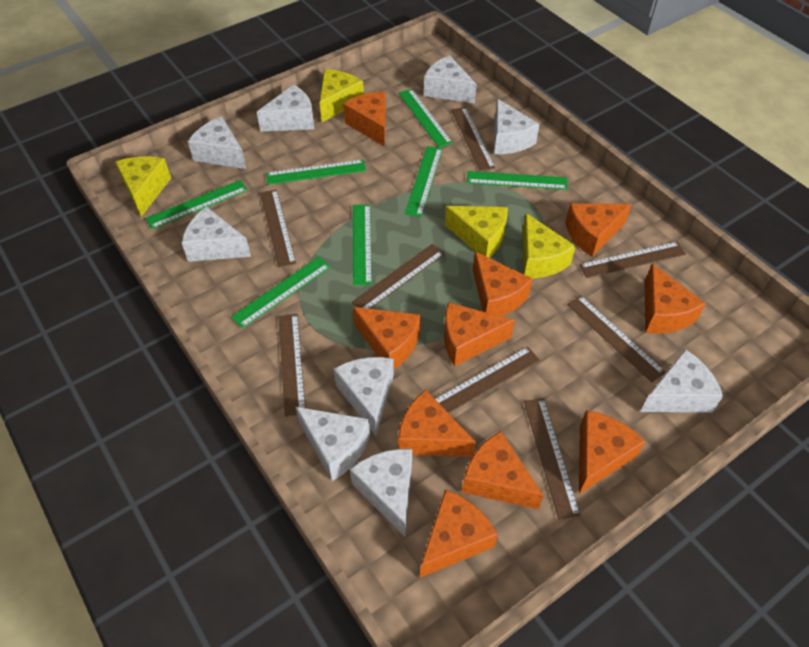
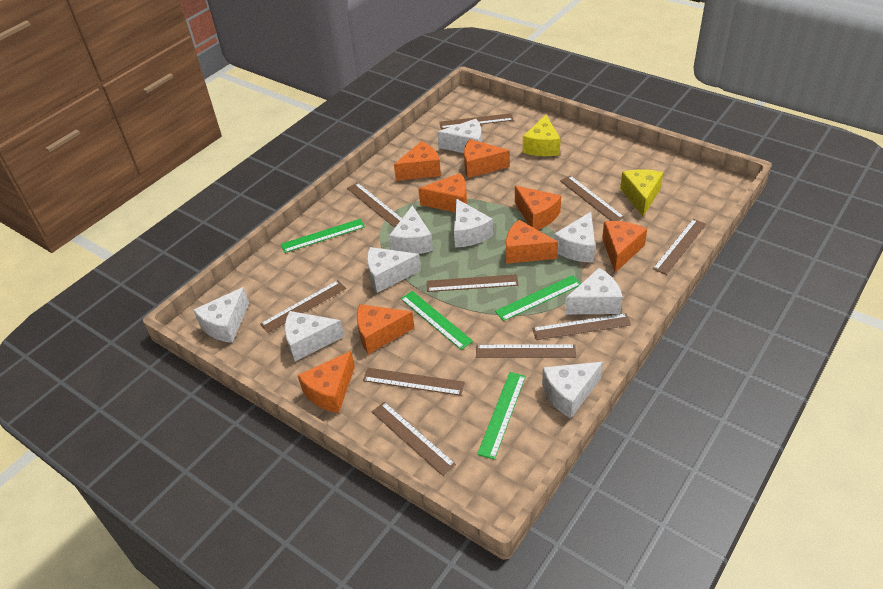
brown ruler: [260,189,296,268] [278,314,306,417] [352,244,445,309] [435,347,540,413] [451,107,495,171] [524,398,581,520] [567,295,666,382] [579,242,686,278] = 8 -> [260,280,346,333] [347,183,402,227] [363,368,465,396] [372,402,456,476] [427,274,519,292] [439,113,513,129] [476,344,576,358] [532,313,631,340] [560,176,625,221] [653,219,706,275] = 10
green ruler: [145,180,247,229] [231,257,331,328] [266,160,366,185] [353,204,372,285] [398,89,453,148] [405,146,442,217] [467,171,568,190] = 7 -> [281,219,365,253] [401,291,473,350] [477,372,526,460] [495,275,581,321] = 4
orange cheese: [343,92,386,147] [353,307,421,369] [398,390,476,457] [420,489,498,578] [444,302,515,366] [462,431,544,510] [473,252,533,316] [565,203,632,257] [579,410,646,494] [644,263,706,334] = 10 -> [298,351,355,413] [357,304,414,354] [394,141,441,181] [418,173,467,212] [464,139,510,178] [506,220,558,264] [515,186,561,230] [602,221,647,273] = 8
yellow cheese: [115,156,171,217] [320,69,364,122] [445,206,508,258] [522,213,576,278] = 4 -> [523,115,561,156] [620,169,663,216] = 2

